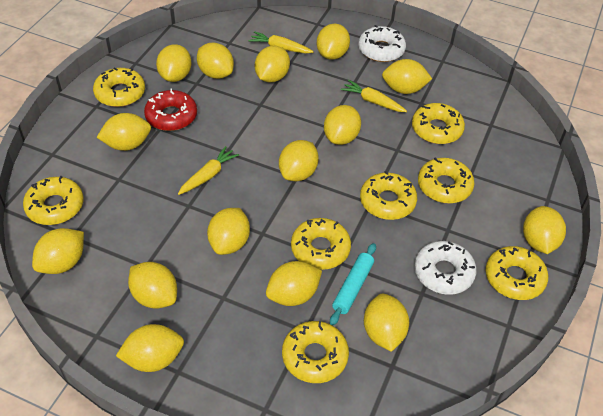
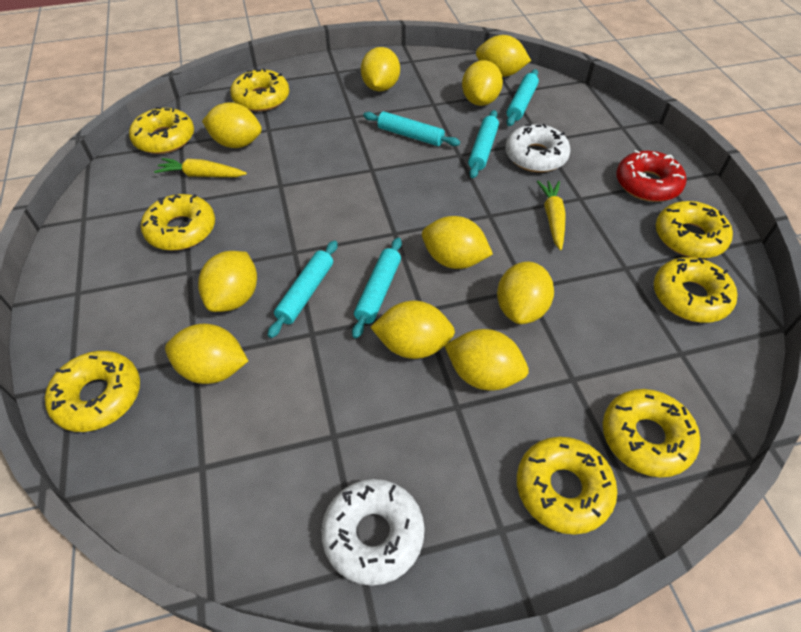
turquoise rolling pin: [330,243,376,326] = 1 -> [268,240,338,338] [352,238,402,339] [363,111,460,146] [468,110,499,178] [506,69,539,126] = 5
yellow carrot: [178,146,239,195] [249,31,314,53] [341,80,407,112] = 3 -> [154,158,247,177] [537,181,566,250] = 2
yellow lemon: [32,228,84,274] [96,113,151,151] [116,324,184,372] [128,262,177,309] [156,44,192,82] [197,43,234,79] [207,208,250,255] [255,46,290,82] [266,261,322,306] [279,140,319,181] [317,24,350,60] [324,105,361,145] [364,293,409,352] [382,59,432,94] [523,206,566,254] = 15 -> [165,324,248,384] [198,251,257,312] [202,102,262,148] [361,47,400,91] [370,301,455,359] [422,216,493,269] [444,329,529,390] [462,60,503,106] [476,35,531,77] [497,262,554,324] = 10

